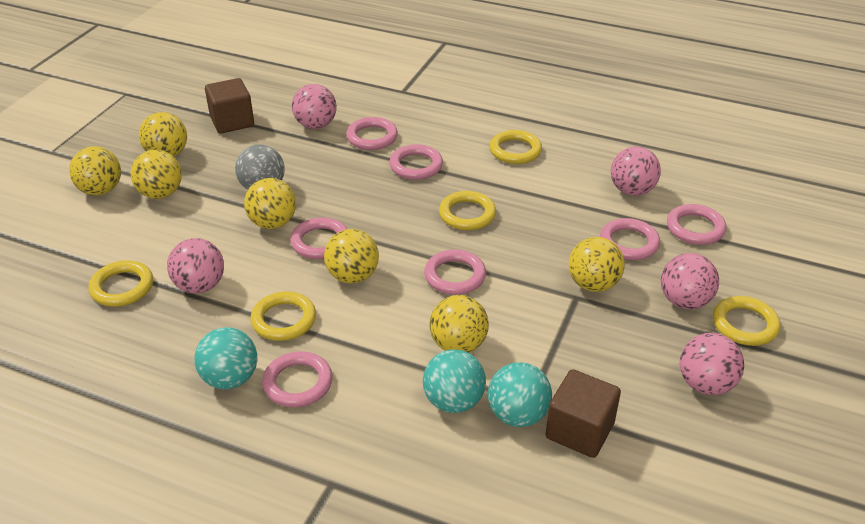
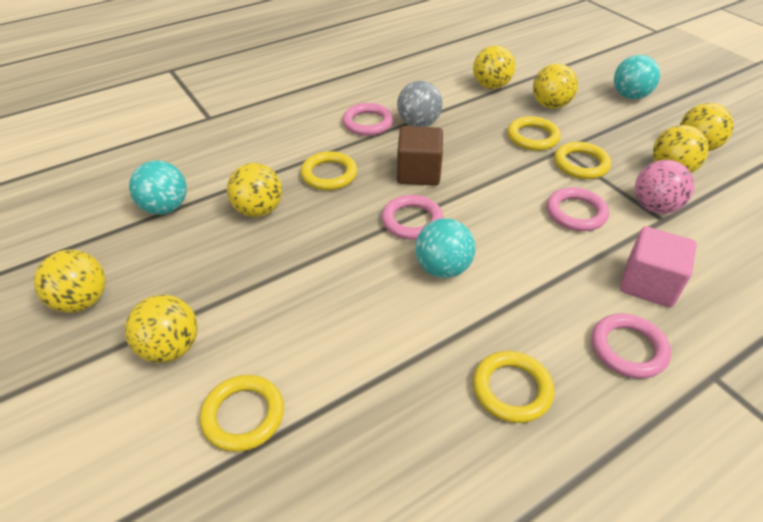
brown cube: [205,78,254,134] [545,369,621,458] = 2 -> [397,126,443,186] = 1
pink ball: [167,238,224,293] [292,84,337,129] [611,147,661,196] [661,253,719,309] [680,333,744,395] = 5 -> [635,160,694,214] = 1
pink cube: none = 0 -> [620,226,697,307] = 1
pink ring: [262,351,333,407] [290,217,347,259] [346,117,398,150] [389,144,443,180] [424,249,486,295] [600,218,660,260] [667,204,726,245] = 7 -> [342,103,393,136] [382,195,443,240] [547,187,609,231] [592,313,671,379] = 4

